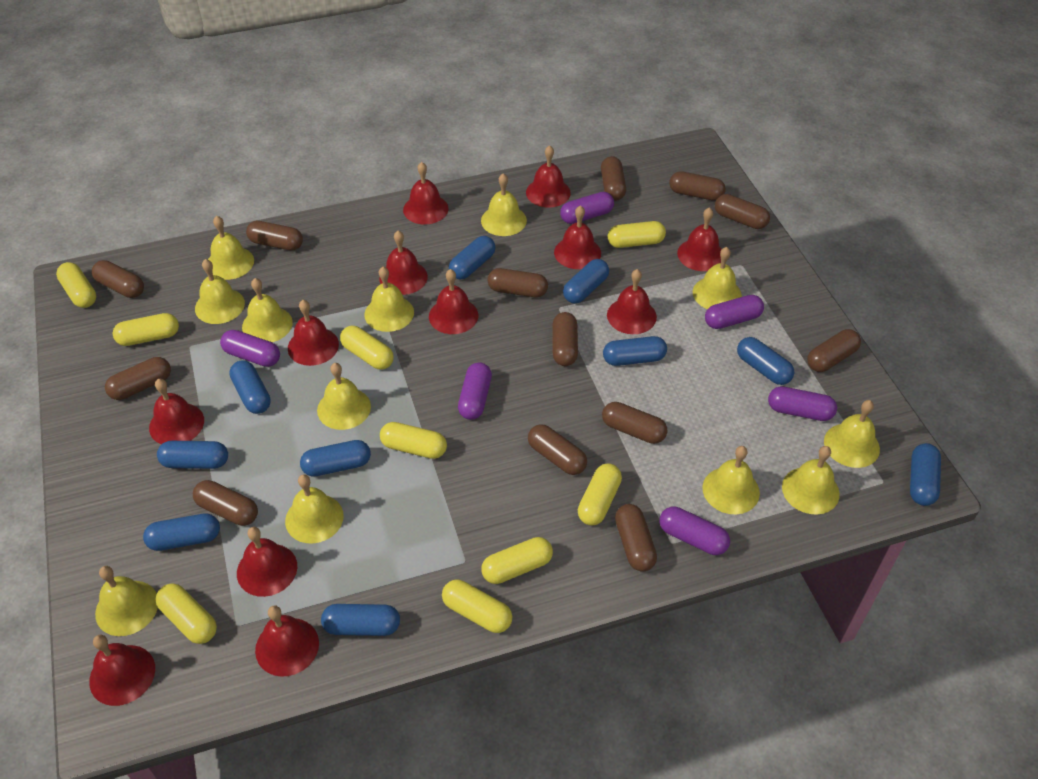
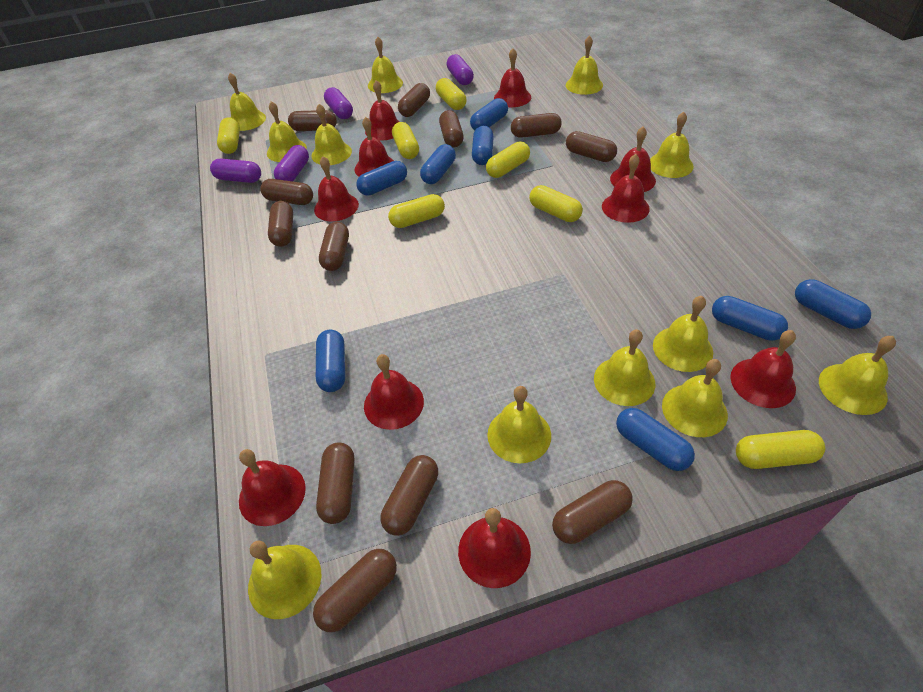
blue capsule: [143,513,220,551] [157,441,228,469] [229,360,271,414] [300,440,371,477] [321,604,400,636] [449,236,496,279] [563,259,609,304] [603,336,667,366] [737,337,794,385] [910,443,941,506] = 10 -> [316,330,345,392] [356,161,407,196] [420,144,456,184] [470,98,508,131] [472,126,494,165] [616,408,695,471] [712,296,788,341] [795,279,871,329] = 8
brown capsule: [92,260,144,298] [105,357,171,400] [193,480,258,526] [246,221,303,251] [488,268,548,297] [528,424,587,475] [553,312,578,366] [601,156,626,201] [602,402,668,444] [615,504,657,572] [669,171,726,201] [715,194,770,229] [807,329,861,372] = 13 -> [260,179,313,205] [268,201,293,247] [288,110,337,131] [313,549,397,632] [316,443,355,524] [319,222,349,271] [381,455,438,536] [398,83,430,117] [439,110,464,147] [511,113,562,138] [552,480,633,544] [566,131,617,162] = 12
purple capsule: [220,330,280,367] [458,362,492,420] [560,192,614,224] [660,506,730,555] [705,295,764,329] [768,386,837,421] = 6 -> [210,159,261,183] [274,145,309,181] [324,87,353,119] [447,54,474,85] = 4
red bell: [89,634,155,706] [149,379,204,444] [237,527,297,597] [255,606,319,677] [288,300,339,366] [379,231,428,295] [403,162,449,225] [429,269,478,334] [526,145,571,208] [554,206,601,269] [607,269,657,334] [677,207,722,271] = 12 -> [239,449,306,526] [314,156,359,221] [355,117,394,177] [364,354,424,430] [365,80,399,141] [458,508,531,588] [494,48,531,107] [602,154,650,223] [610,127,656,192] [730,330,796,408] = 10
yellow capsule: [56,262,96,308] [113,313,179,346] [155,583,217,644] [340,326,394,370] [380,422,447,459] [442,580,512,633] [481,537,553,584] [578,464,622,526] [608,221,666,248] = 9 -> [217,118,240,154] [388,194,445,228] [392,122,419,159] [436,78,466,110] [486,142,530,178] [529,185,583,222] [736,430,825,469] = 7

